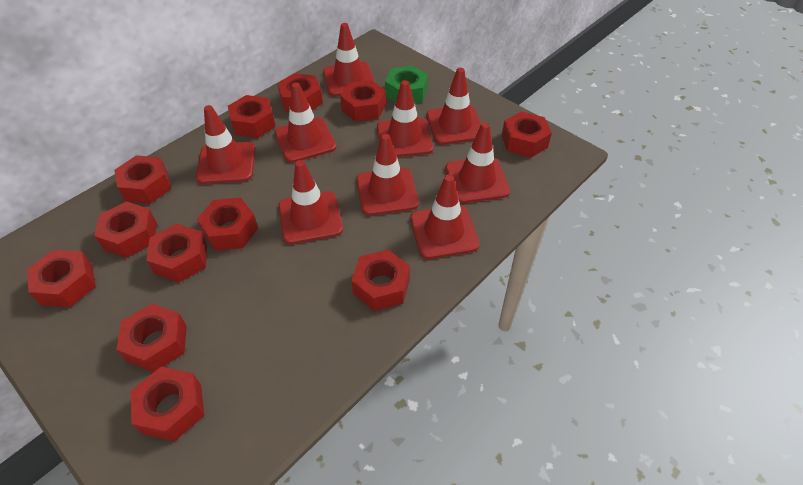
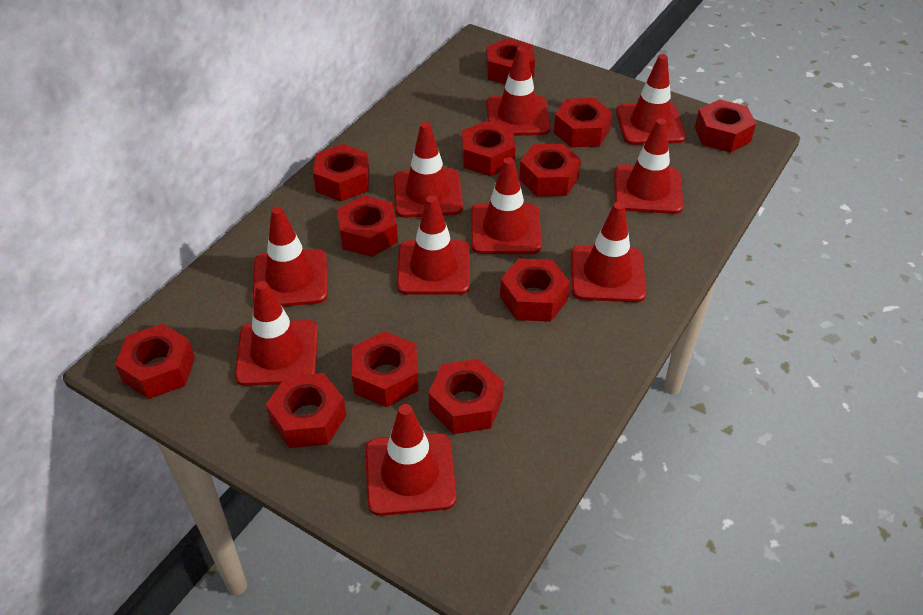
green nut: [385,65,428,104] = 1 -> none = 0
red traffic cone: [196,105,255,184] [275,83,336,163] [279,160,343,244] [323,23,375,96] [356,134,419,216] [377,80,433,157] [410,175,480,259] [427,68,482,145] [446,122,510,203] = 9 -> [235,281,318,386] [252,206,328,307] [365,404,457,516] [394,122,463,218] [397,195,470,295] [471,157,542,254] [486,46,551,136] [571,202,646,302] [614,118,683,214] [616,54,686,145] = 10

